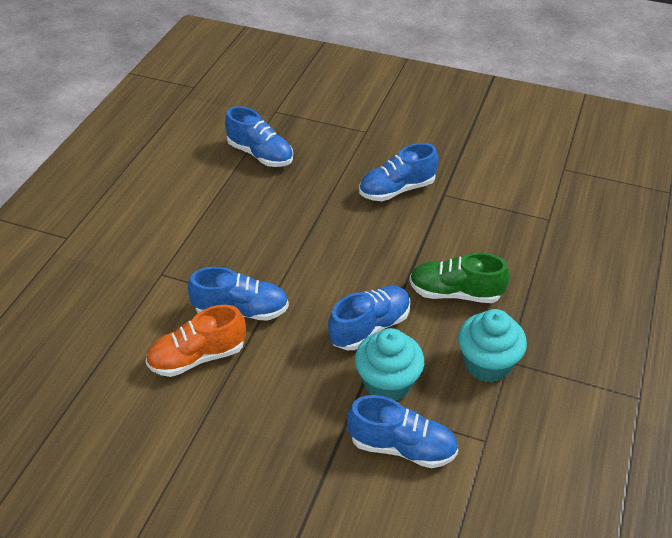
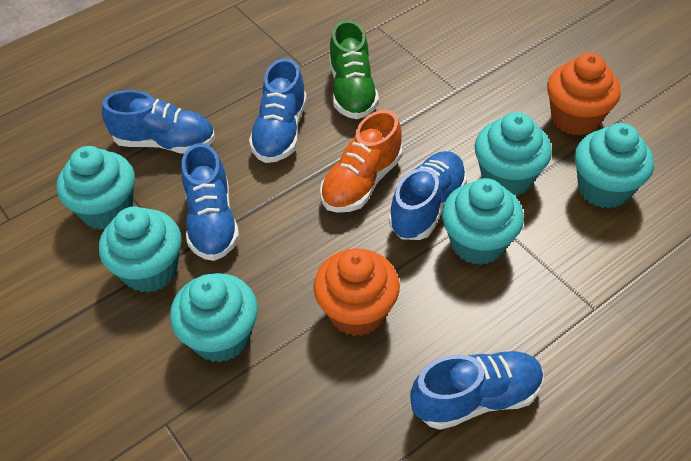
orange cupcake: none = 0 -> [313,248,400,336] [547,53,621,136] = 2
turquoise cupcake: [355,328,424,401] [458,309,527,383] = 2 -> [57,146,135,230] [99,207,182,293] [170,273,258,362] [442,178,524,265] [475,112,552,196] [575,123,654,208] = 6

